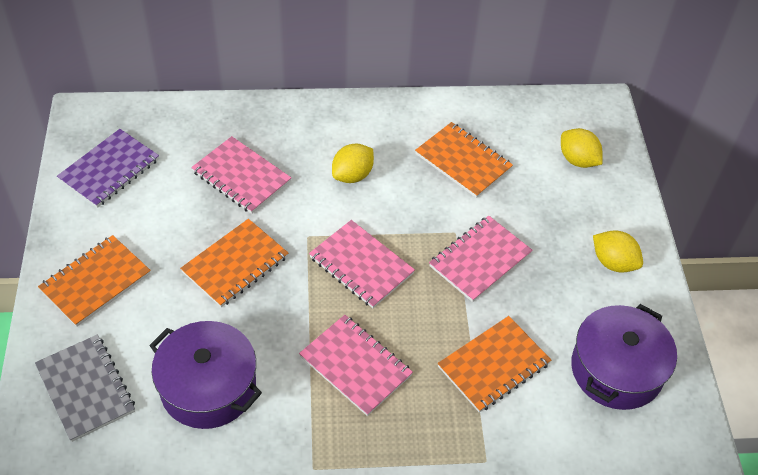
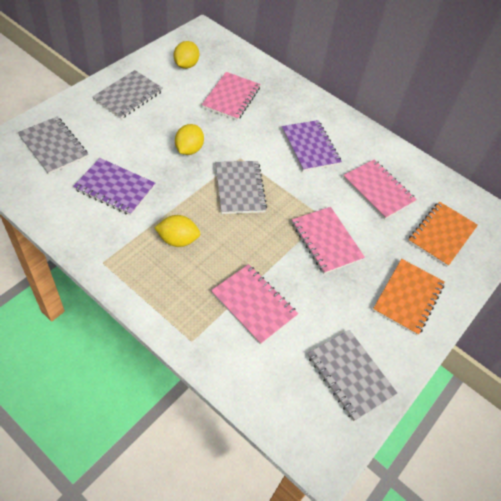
grey notebook: [35,335,135,442] = 1 -> [18,117,88,175] [92,70,163,119] [215,161,267,214] [308,330,397,421] = 4
orange notebook: [38,235,151,327] [180,219,288,307] [415,122,513,198] [438,316,551,412] = 4 -> [373,259,445,336] [408,202,478,267] = 2
purple notebook: [57,129,159,208] = 1 -> [73,158,155,215] [282,120,342,171] = 2
purple pot: [149,321,262,429] [571,304,677,410] = 2 -> none = 0

